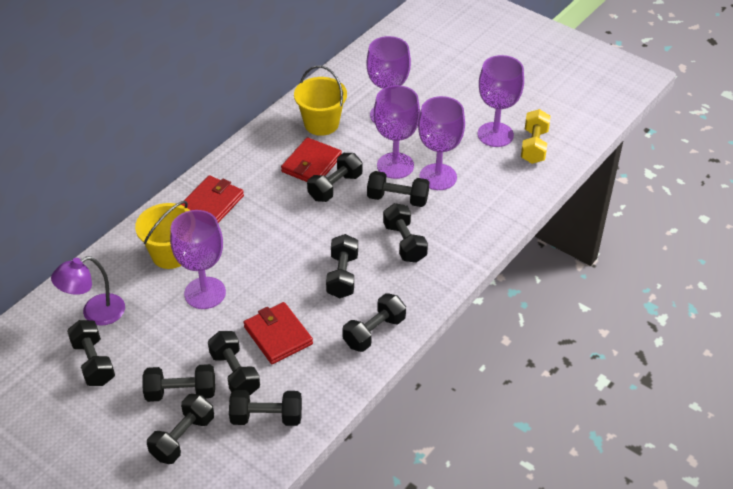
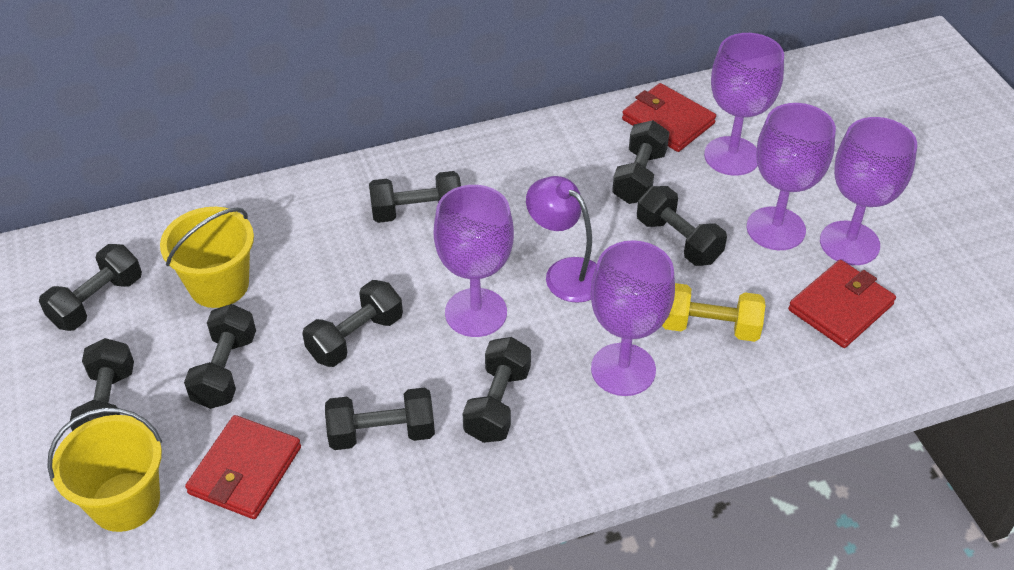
black dumbbell: [67,320,115,386] [142,364,215,402] [147,394,214,464] [208,331,260,396] [229,390,302,426] [307,153,362,202] [326,234,358,298] [342,293,406,352] [367,171,429,207] [383,203,428,263] = 10 -> [39,244,142,331] [70,338,134,431] [184,304,256,409] [302,280,403,367] [325,387,435,450] [369,171,461,223] [463,337,531,443] [612,120,669,204] [637,186,727,266] = 9

